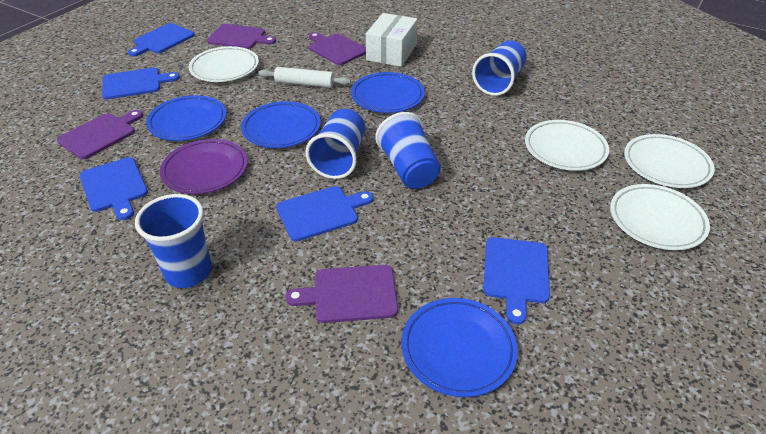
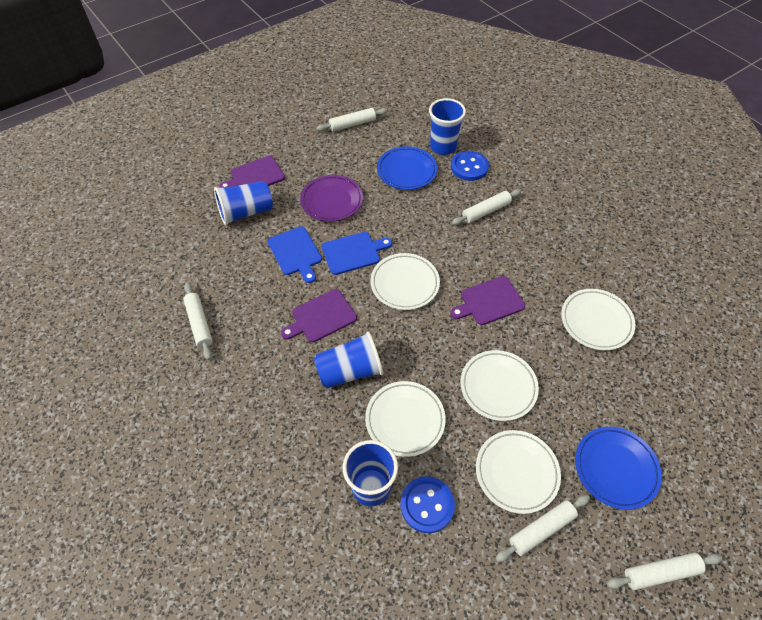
blue button: none = 0 -> [400,476,455,533] [451,151,489,181] = 2
blue cutting board: [80,157,148,220] [102,68,180,100] [128,23,195,57] [276,186,373,241] [483,237,550,325] = 5 -> [268,226,322,283] [322,232,392,275] = 2
blue plate: [146,95,226,141] [241,101,321,148] [351,72,425,113] [401,298,518,397] = 4 -> [377,146,437,190] [575,427,662,510] = 2
purple cutting board: [57,110,143,159] [207,24,276,49] [285,265,398,323] [309,32,366,65] = 4 -> [219,156,285,188] [281,289,357,342] [450,276,525,325] = 3
white box: [366,13,418,67] = 1 -> none = 0
white plate: [189,46,259,82] [525,120,609,171] [610,184,710,250] [624,134,715,188] = 4 -> [365,381,446,457] [370,253,440,310] [460,350,539,421] [476,430,561,514] [561,289,635,350] = 5
white rolling pin: [258,67,351,88] = 1 -> [183,283,212,360] [317,108,388,131] [452,189,521,225] [495,495,590,562] [606,553,722,590] = 5

